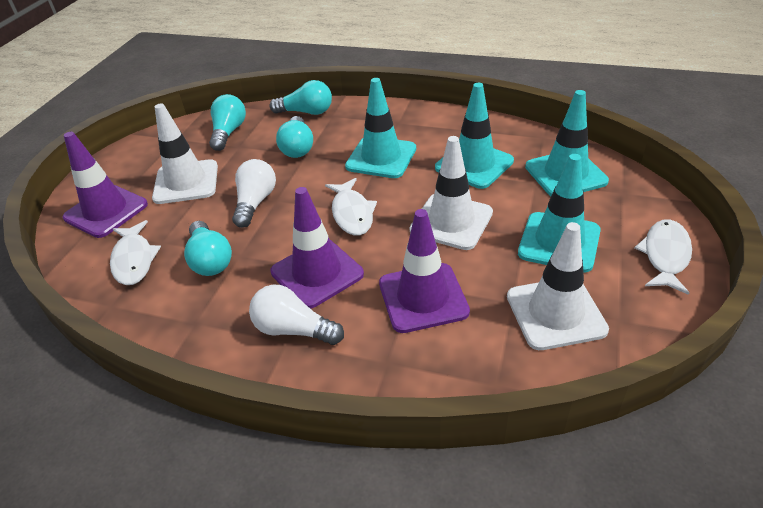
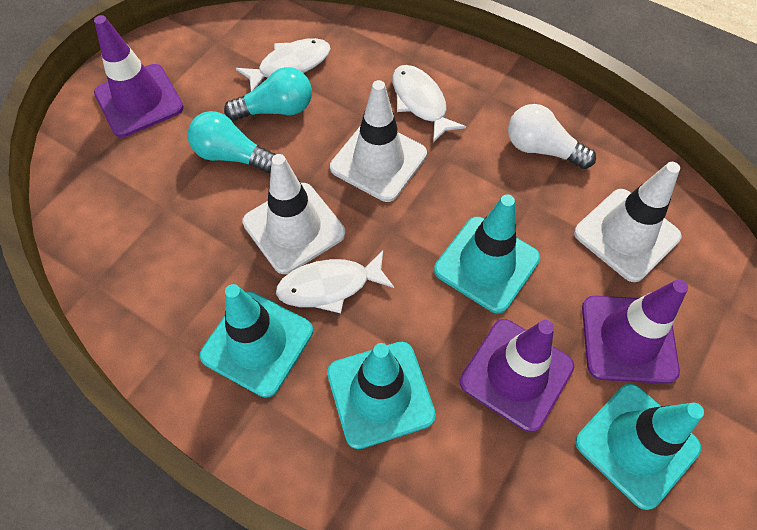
turquoise light bulb: [184,221,232,276] [209,94,246,151] [269,80,332,115] [276,116,313,158] = 4 -> [188,111,276,173] [224,67,312,121] = 2
white light bulb: [232,159,276,228] [249,285,344,345] = 2 -> [508,104,596,169] = 1

